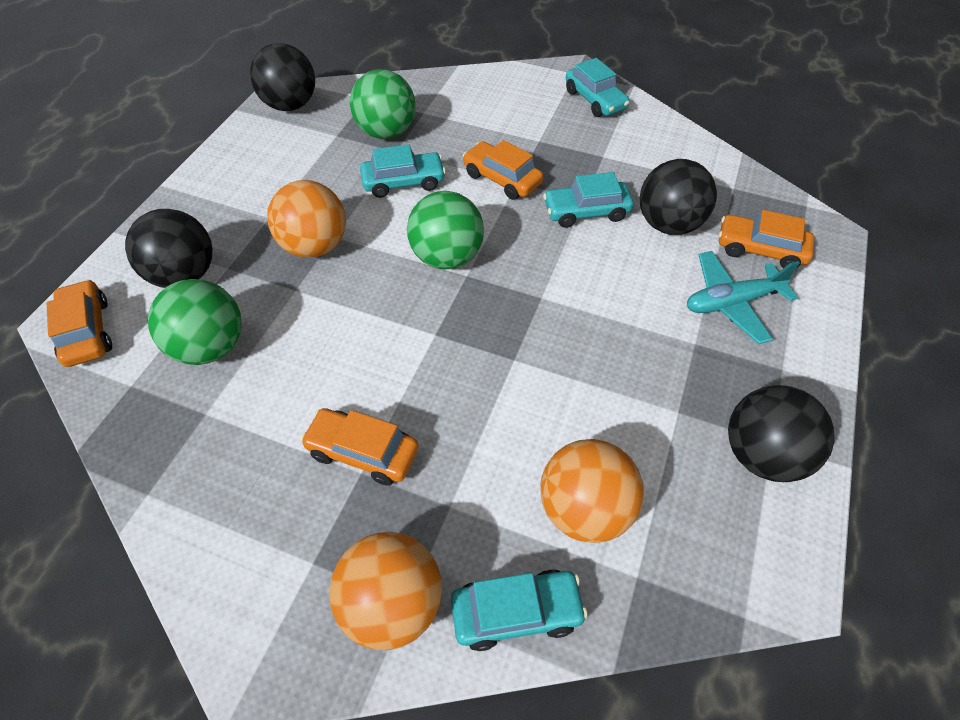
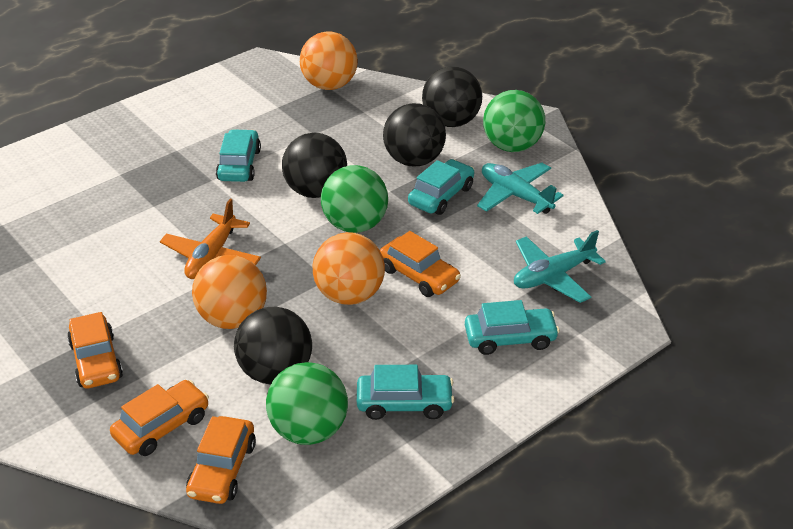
orange plane: none = 0 -> [160,199,261,279] = 1
turquoise plane: [687,251,800,344] = 1 -> [477,163,564,214] [514,230,606,303] = 2

